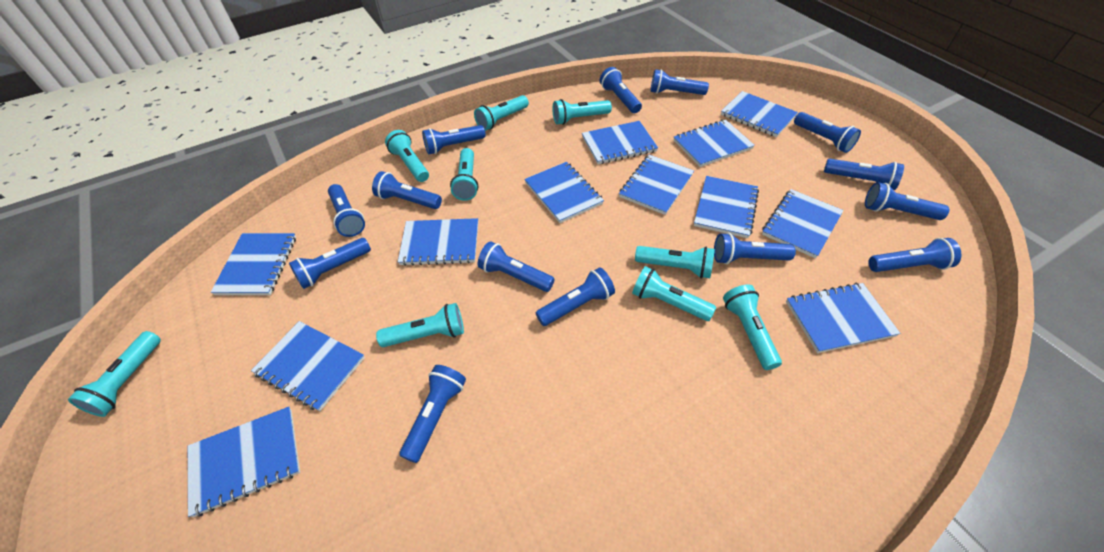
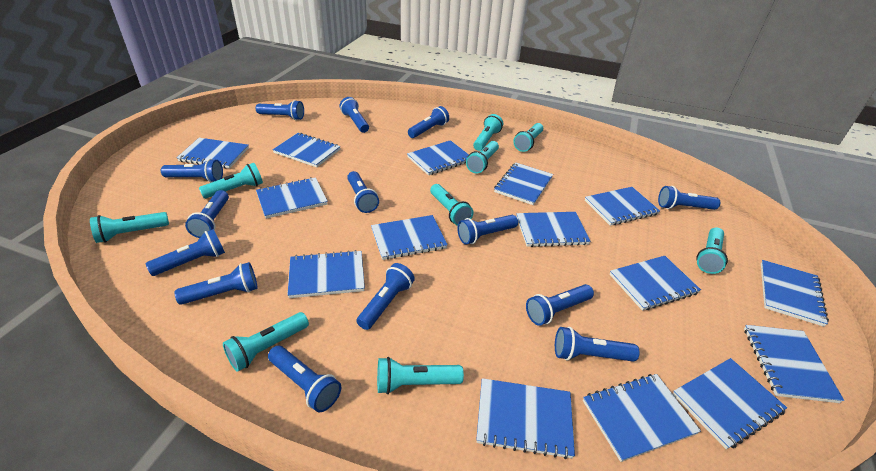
blue notebook: [188,407,300,517] [211,233,296,295] [251,321,365,411] [398,218,478,266] [524,162,604,223] [582,121,658,164] [619,155,694,215] [673,120,755,167] [694,176,759,238] [721,91,798,137] [762,189,843,258] [786,283,900,353] = 12 -> [176,138,249,169] [256,177,328,219] [273,133,340,167] [287,250,365,298] [371,215,448,260] [407,140,469,175] [476,378,575,459] [494,162,553,205] [516,212,591,247] [583,374,701,462] [585,187,660,226] [610,256,701,311] [673,358,787,450] [744,325,844,403] [761,260,829,327] = 15

